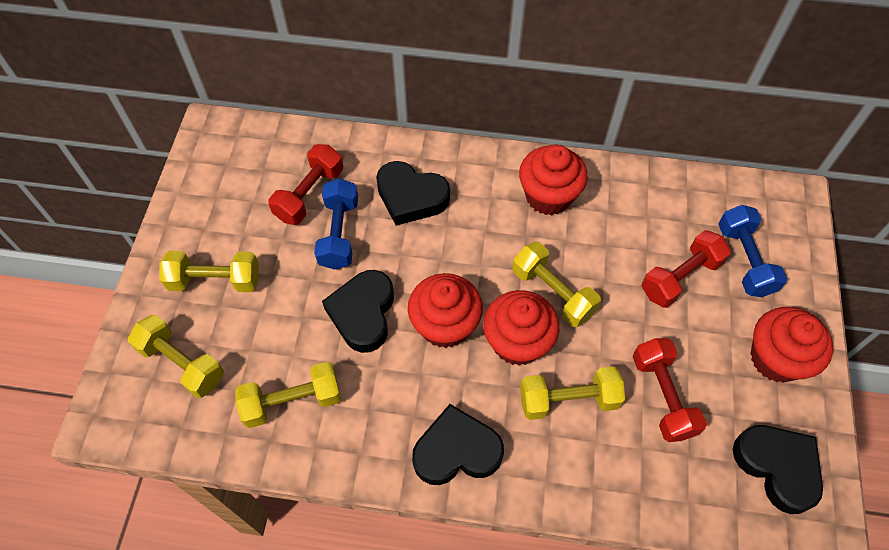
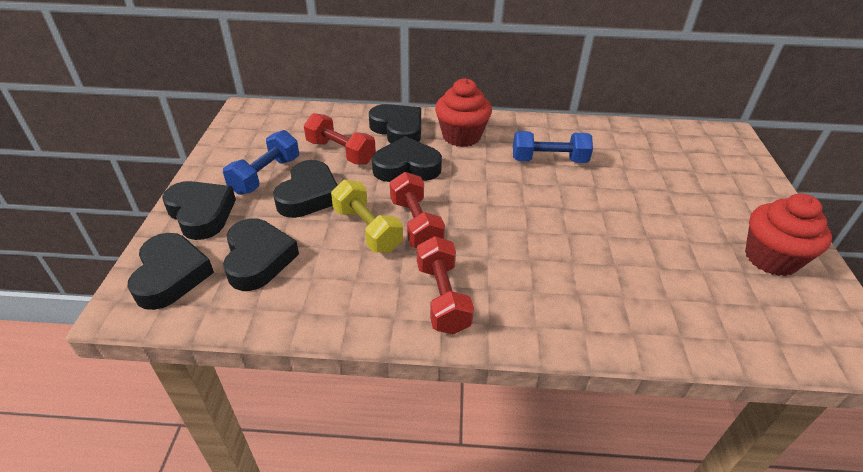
black heart: [322,270,394,353] [376,161,450,226] [412,404,504,485] [733,425,823,514] = 4 -> [128,233,214,310] [162,181,236,240] [223,218,299,291] [273,160,338,218] [369,104,421,144] [372,136,442,182] = 6
red cupcake: [408,273,483,348] [483,290,559,365] [519,145,588,215] [750,307,833,383] = 4 -> [435,78,492,147] [745,193,832,276] = 2
yellow dumbbell: [128,315,224,398] [160,251,259,292] [235,362,341,428] [512,242,601,327] [520,366,625,420] = 5 -> [331,180,403,252] = 1

